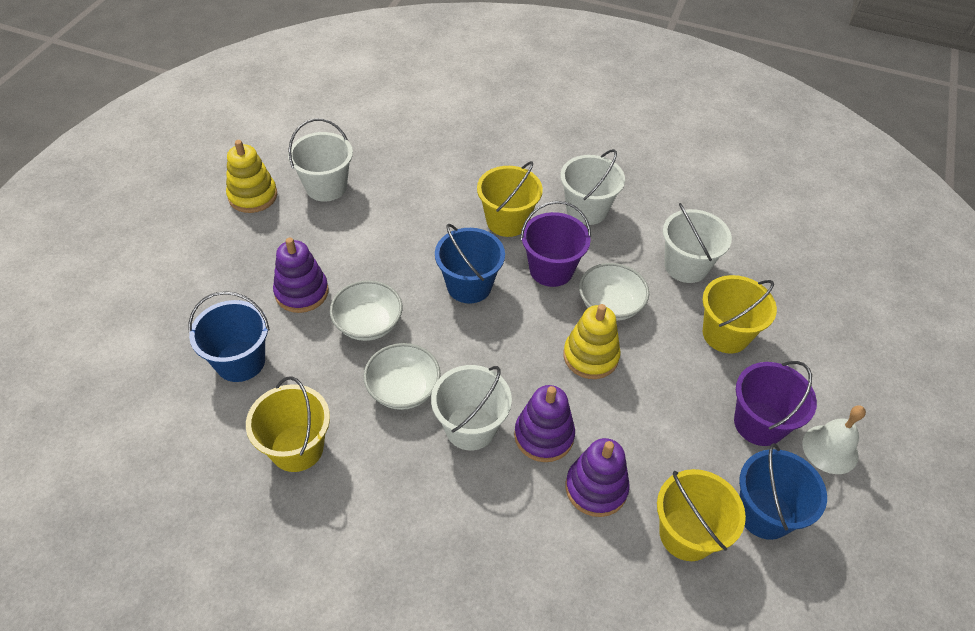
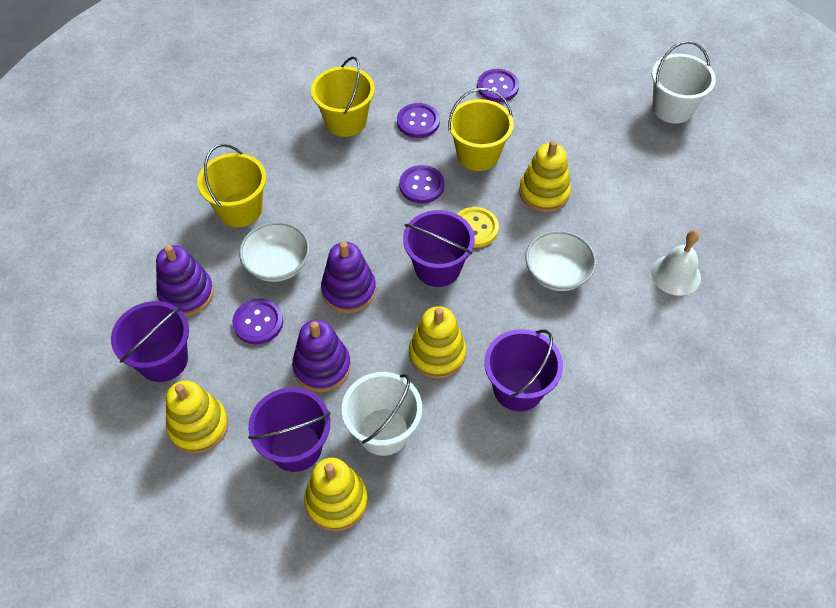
blue bucket: [189,291,270,382] [435,224,505,304] [739,443,827,540] = 3 -> none = 0
purple bucket: [520,201,591,287] [734,361,817,446] = 2 -> [111,301,189,382] [248,387,331,472] [403,210,475,287] [484,329,563,411] = 4
purple button: none = 0 -> [232,299,283,345] [397,103,440,138] [399,165,444,203] [477,69,519,102] = 4
white bowl: [330,280,402,341] [364,343,441,410] [579,263,649,321] = 3 -> [239,222,310,282] [525,231,596,291] = 2
white bucket: [288,119,353,202] [431,365,512,450] [560,149,625,225] [663,203,732,283] = 4 -> [342,372,422,456] [652,41,716,123] = 2
yellow bucket: [246,376,330,472] [477,161,543,237] [657,469,746,561] [702,275,777,354] = 4 -> [197,144,266,227] [311,56,375,137] [448,88,514,171] = 3
yellow button: none = 0 -> [457,207,499,248] = 1
yellow stacking toy: [226,140,277,213] [563,304,621,379] = 2 -> [166,380,228,454] [304,458,368,531] [409,306,466,379] [519,140,571,212] = 4

